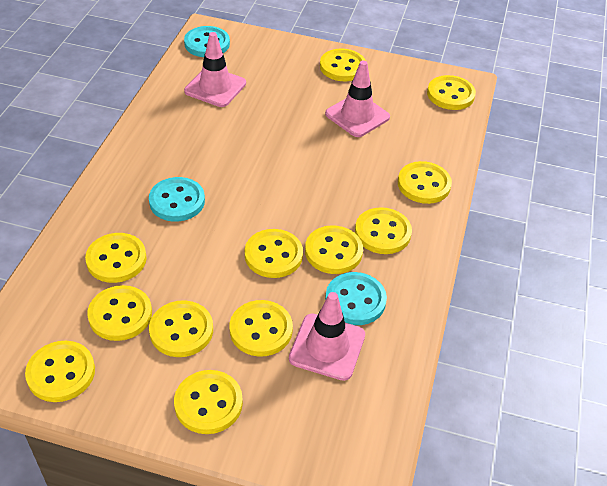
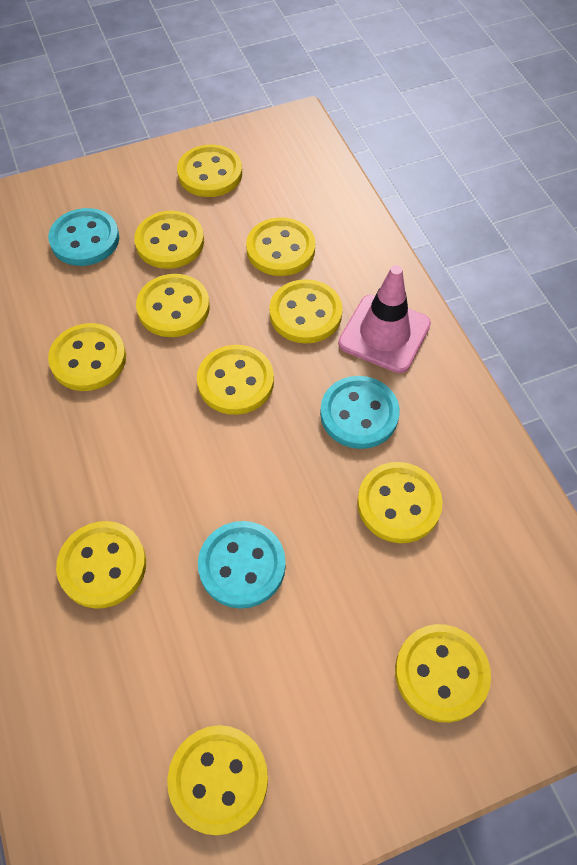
pink traffic cone: [184,32,246,107] [289,292,365,381] [325,60,390,137] = 3 -> [338,265,431,373] = 1
yellow button: [25,341,95,402] [85,233,147,283] [87,285,152,341] [149,300,213,357] [174,370,243,434] [230,300,293,357] [245,229,303,278] [305,225,363,274] [320,49,366,81] [355,207,412,254] [398,161,452,204] [427,75,476,110] = 12 -> [48,323,126,391] [56,521,146,609] [134,211,204,269] [136,274,210,337] [167,725,268,835] [177,144,242,197] [197,345,274,415] [246,217,315,276] [269,279,343,344] [357,462,443,543] [395,624,491,723] = 11

